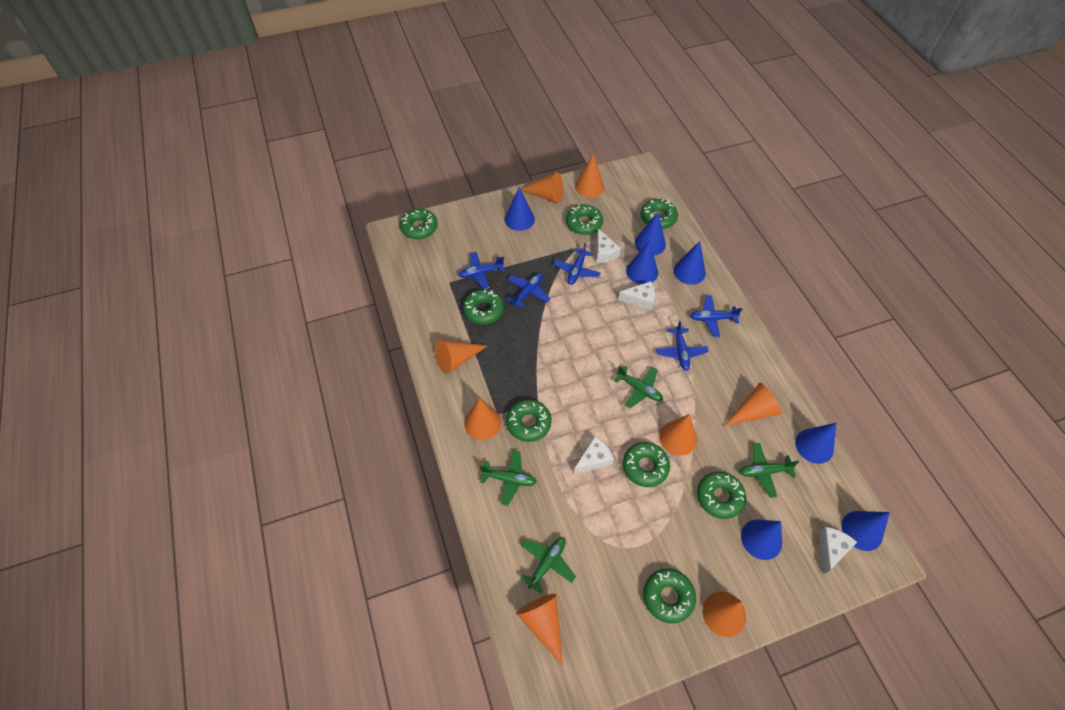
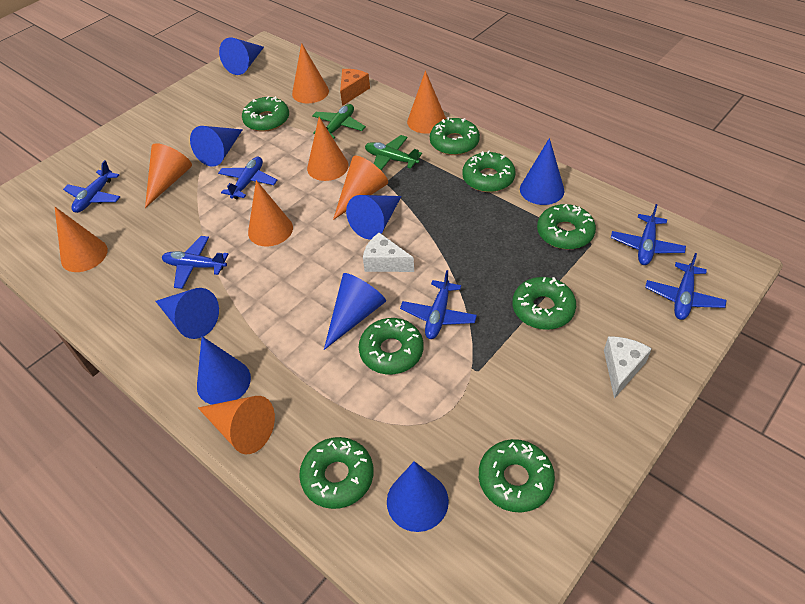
blue cone: [505,187,535,231] [626,241,658,284] [635,212,666,256] [673,241,706,285] [741,519,782,560] [795,423,836,464] [841,511,890,551] = 7 -> [155,288,219,339] [190,126,243,167] [197,336,251,405] [219,37,264,75] [324,273,386,350] [346,195,402,239] [387,461,449,532] [520,138,564,205] = 8
blue plane: [459,252,505,289] [507,273,551,309] [553,243,601,285] [656,321,708,371] [690,296,742,337] = 5 -> [63,160,120,213] [162,236,228,289] [218,157,277,199] [400,270,477,339] [611,204,686,265] [645,253,727,320] = 6
green plane: [480,450,537,506] [520,537,576,594] [614,366,663,408] [740,443,799,498] = 4 -> [312,104,366,139] [365,135,422,170] = 2
orange cheese: none = 0 -> [340,69,370,106] = 1
white cheese: [574,436,614,474] [596,229,621,263] [618,281,655,310] [819,527,857,575] = 4 -> [363,233,414,272] [604,336,652,399] = 2

